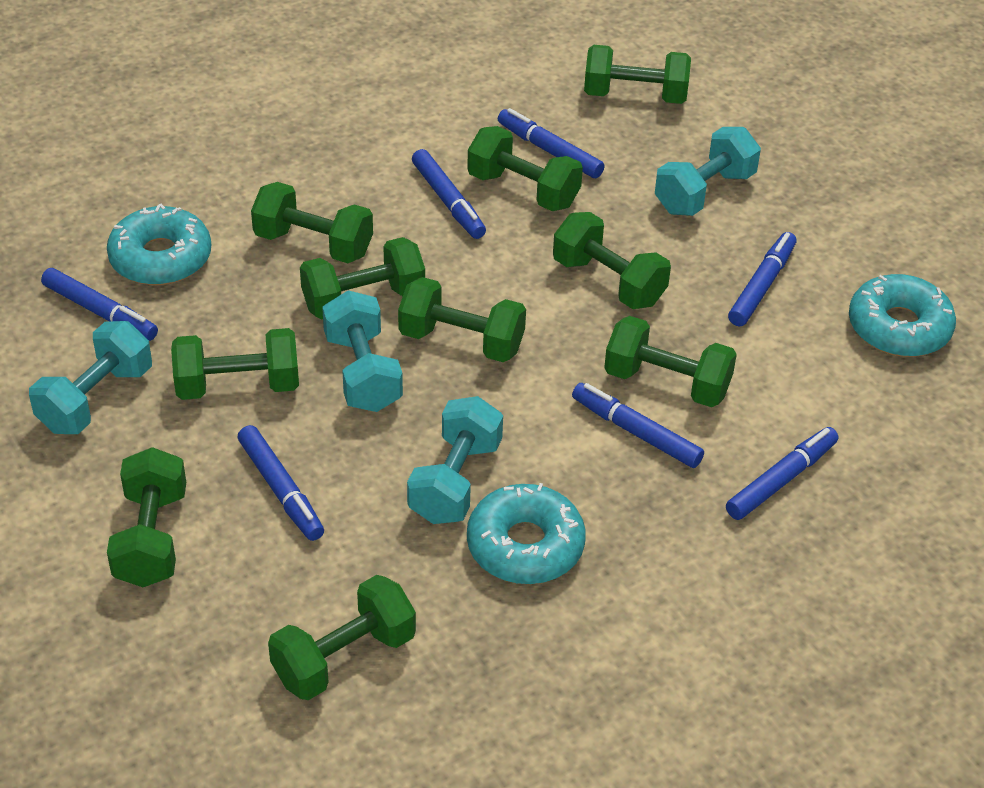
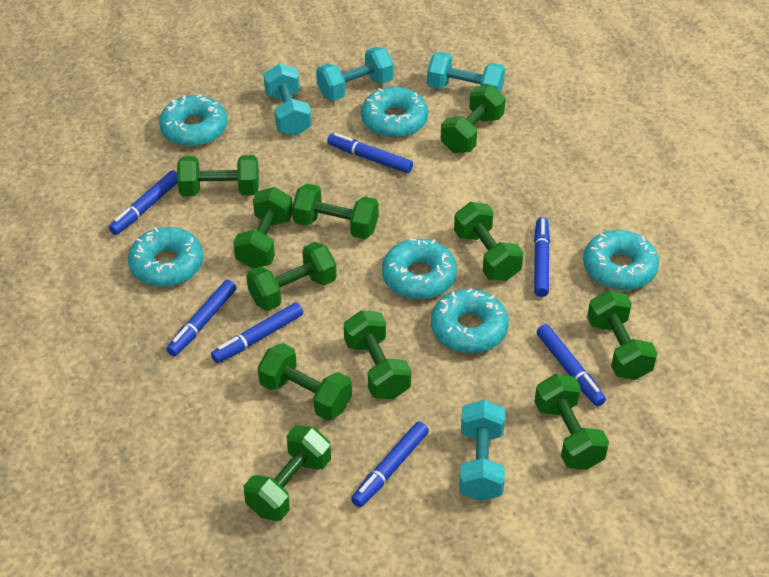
green dumbbell: [107,447,186,587] [171,328,299,400] [251,182,373,263] [268,575,416,700] [300,237,425,319] [398,277,526,362] [467,126,583,211] [553,212,671,309] [584,45,691,104] [604,316,737,407] = 10 -> [177,155,259,196] [233,187,293,269] [244,425,331,521] [246,242,337,311] [258,343,352,420] [292,184,379,239] [344,310,411,399] [441,85,506,153] [454,202,524,281] [534,374,609,470] [587,290,657,380] = 11
turquoise donut: [107,204,211,285] [467,483,586,584] [849,274,956,357] = 3 -> [128,227,203,287] [159,94,227,147] [361,87,428,138] [382,239,457,300] [431,288,509,353] [583,230,659,290] = 6

